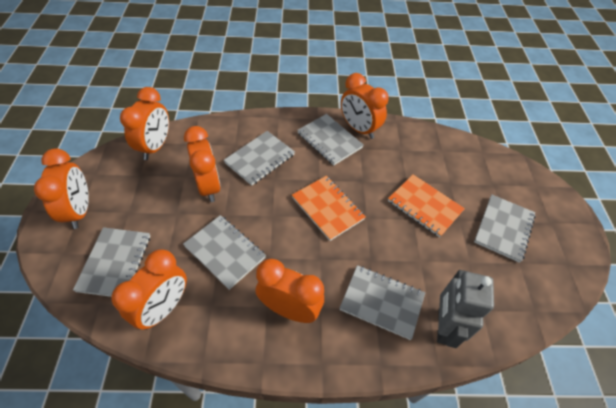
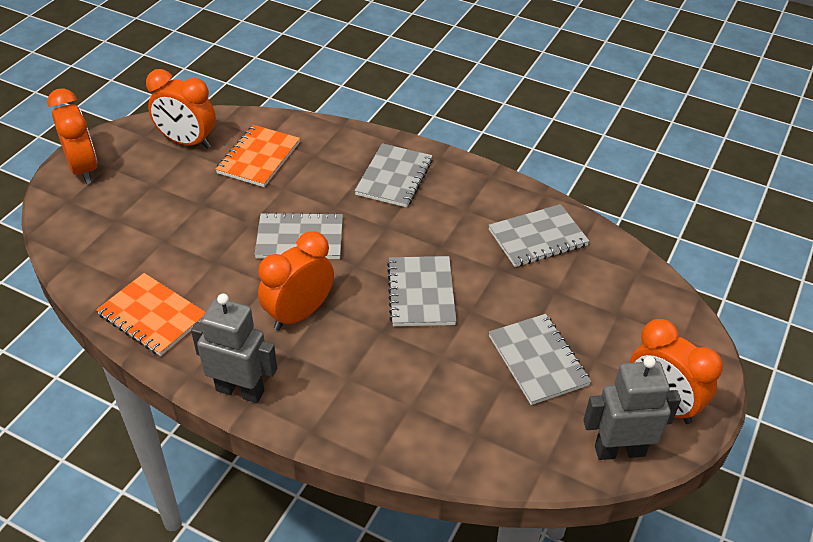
grey notebook: [73,227,150,297] [183,215,266,290] [224,131,295,185] [297,114,364,165] [340,265,425,340] [474,195,536,263] = 6 -> [254,212,343,259] [355,143,433,207] [387,256,456,326] [488,204,590,267] [489,314,591,405] = 5
grey robot: [437,270,494,348] = 1 -> [191,294,277,403] [583,356,681,460] = 2
orange clock: [34,148,89,229] [112,249,187,330] [120,87,169,160] [184,126,221,202] [255,259,324,323] [341,73,389,139] = 6 -> [47,89,98,184] [146,69,216,149] [258,231,334,330] [630,319,723,424] = 4

